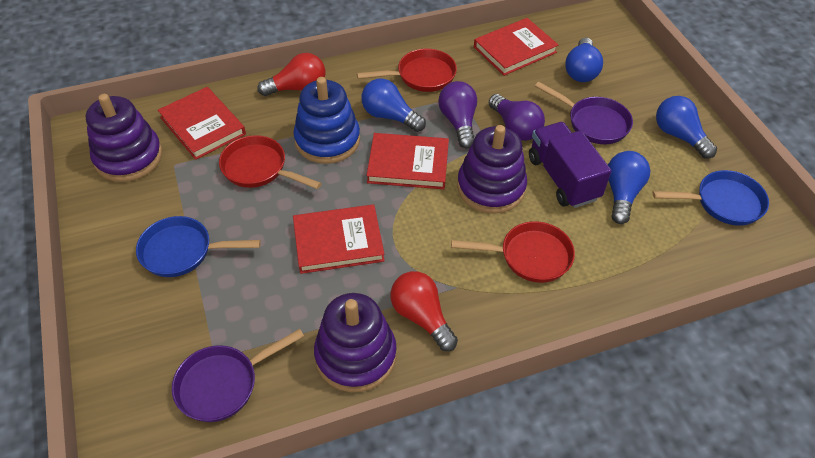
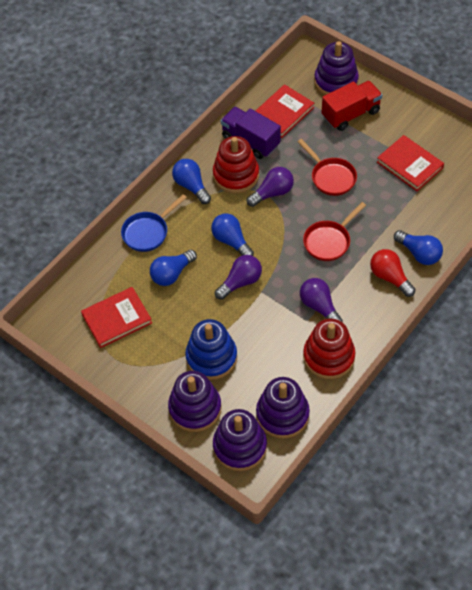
blue pan: [136,216,261,277] [653,170,769,226] = 2 -> [121,194,187,252] = 1
purple light bulb: [438,81,477,149] [489,94,545,141] = 2 -> [215,255,262,300] [247,167,294,207] [300,278,343,322] = 3
purple pan: [172,329,304,422] [535,81,633,144] = 2 -> none = 0
purple stacking toy: [86,94,162,182] [314,293,397,392] [457,125,527,214] = 3 -> [168,371,222,432] [213,409,267,471] [256,377,310,439] [314,41,359,95] = 4
red book: [158,87,246,160] [293,204,385,274] [367,133,449,189] [474,18,558,76] = 4 -> [81,287,152,348] [256,84,314,138] [377,135,444,191] = 3
red light bulb: [257,53,326,96] [391,271,458,351] = 2 -> [370,249,415,297] = 1
red pan: [219,135,321,189] [357,49,457,92] [451,221,575,283] = 3 -> [298,139,357,196] [303,202,366,261] = 2
red stacking toy: none = 0 -> [213,136,259,193] [303,318,355,379] = 2
red truck: none = 0 -> [322,81,382,131] = 1

